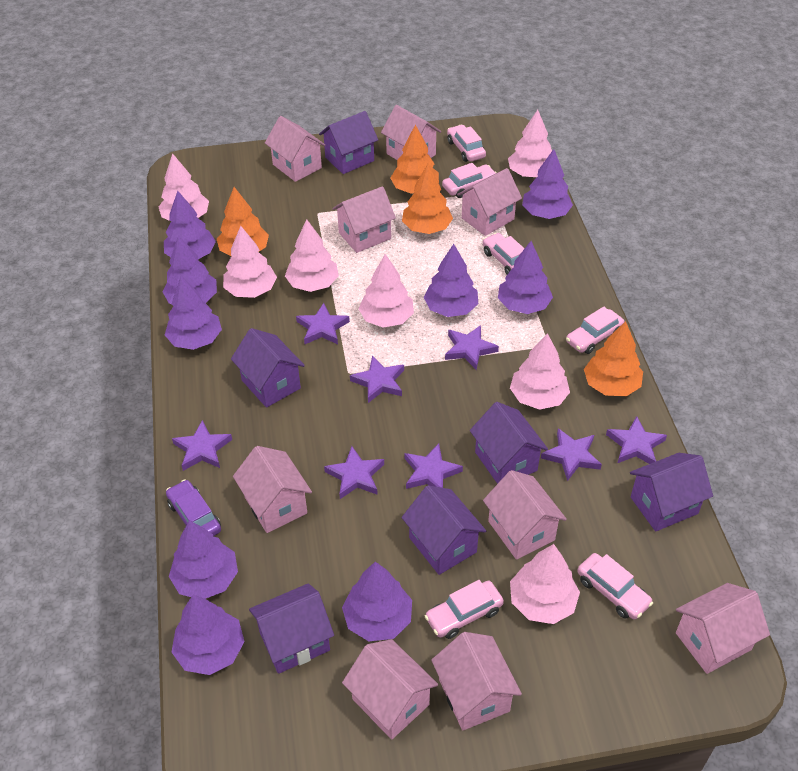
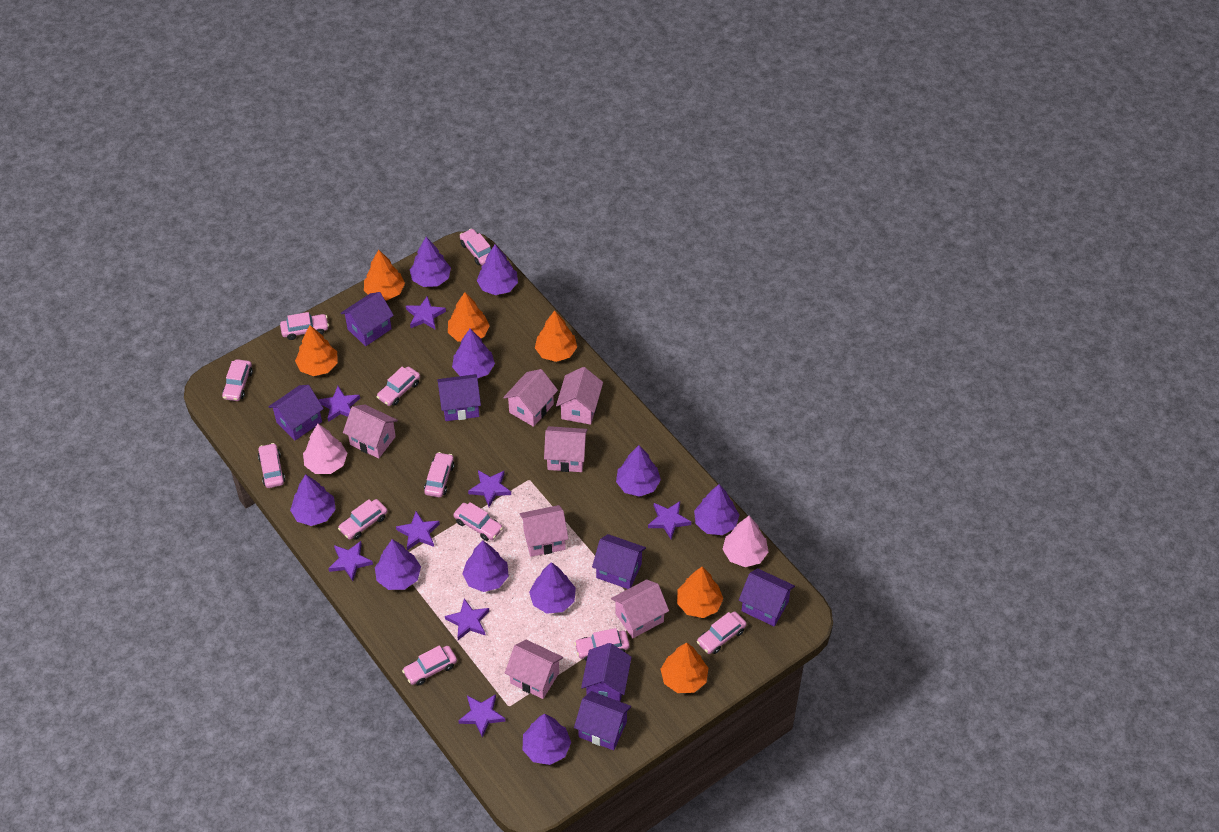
orange tree: [217,187,269,256] [390,125,439,194] [402,164,453,234] [584,321,643,396] = 4 -> [295,325,338,376] [364,250,405,300] [448,292,490,342] [535,310,577,362] [661,642,708,693] [677,567,723,618] = 6
pink car: [425,580,504,639] [442,163,497,198] [447,125,486,162] [483,233,525,275] [566,306,624,354] [577,553,653,620] = 6 -> [222,359,253,401] [258,443,285,488] [280,312,329,340] [338,499,388,540] [377,366,420,406] [402,645,457,686] [424,452,454,497] [453,502,503,541] [460,228,491,266] [574,628,630,661] [697,612,747,654] = 11
pink house: [233,446,312,533] [265,116,325,182] [332,186,396,253] [342,639,438,739] [381,105,441,160] [431,632,522,731] [457,168,522,236] [483,470,567,560] [676,583,770,674] = 9 -> [343,404,398,459] [503,369,558,427] [505,640,563,699] [519,505,569,557] [544,426,588,472] [556,367,603,425] [611,579,669,638] = 7
pink tree: [158,153,209,221] [223,226,277,298] [285,219,339,292] [358,254,414,328] [508,110,552,177] [510,333,570,410] [510,544,580,624] = 7 -> [303,424,347,474] [722,516,769,567] = 2
purple car: [166,479,221,536] = 1 -> none = 0
purple house: [231,328,305,408] [249,583,334,674] [319,111,378,174] [402,485,486,575] [470,402,548,484] [630,453,713,531] = 6 -> [268,385,324,440] [341,292,394,346] [437,374,481,421] [574,691,631,750] [581,643,632,702] [592,534,646,589] [739,568,795,626] = 7
purple tree: [162,235,217,304] [164,191,216,259] [165,276,222,350] [169,520,238,599] [172,595,245,675] [342,562,412,641] [423,244,478,317] [498,241,553,314] [522,149,573,219] = 9 -> [290,474,336,526] [375,539,421,590] [410,237,451,287] [452,329,495,378] [462,540,509,592] [477,244,518,295] [523,713,571,765] [529,562,576,614] [616,445,661,497] [694,484,739,535] = 10

